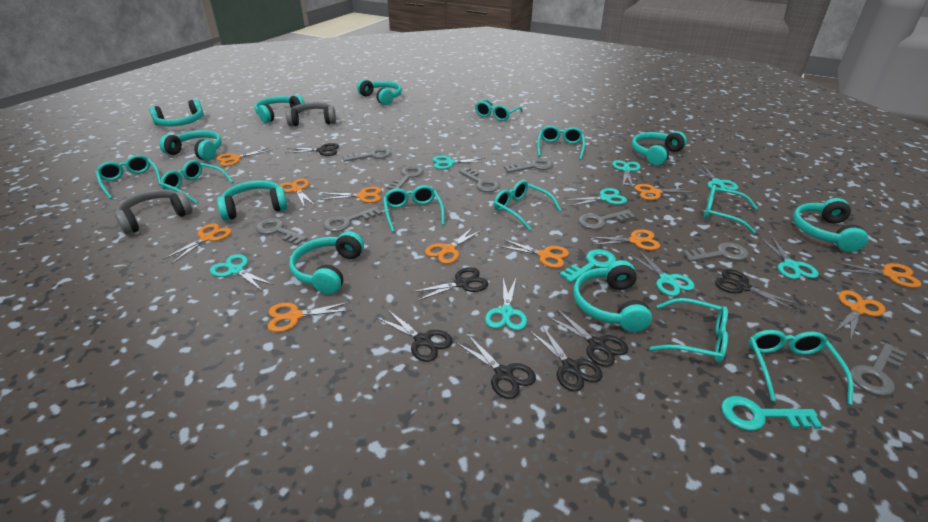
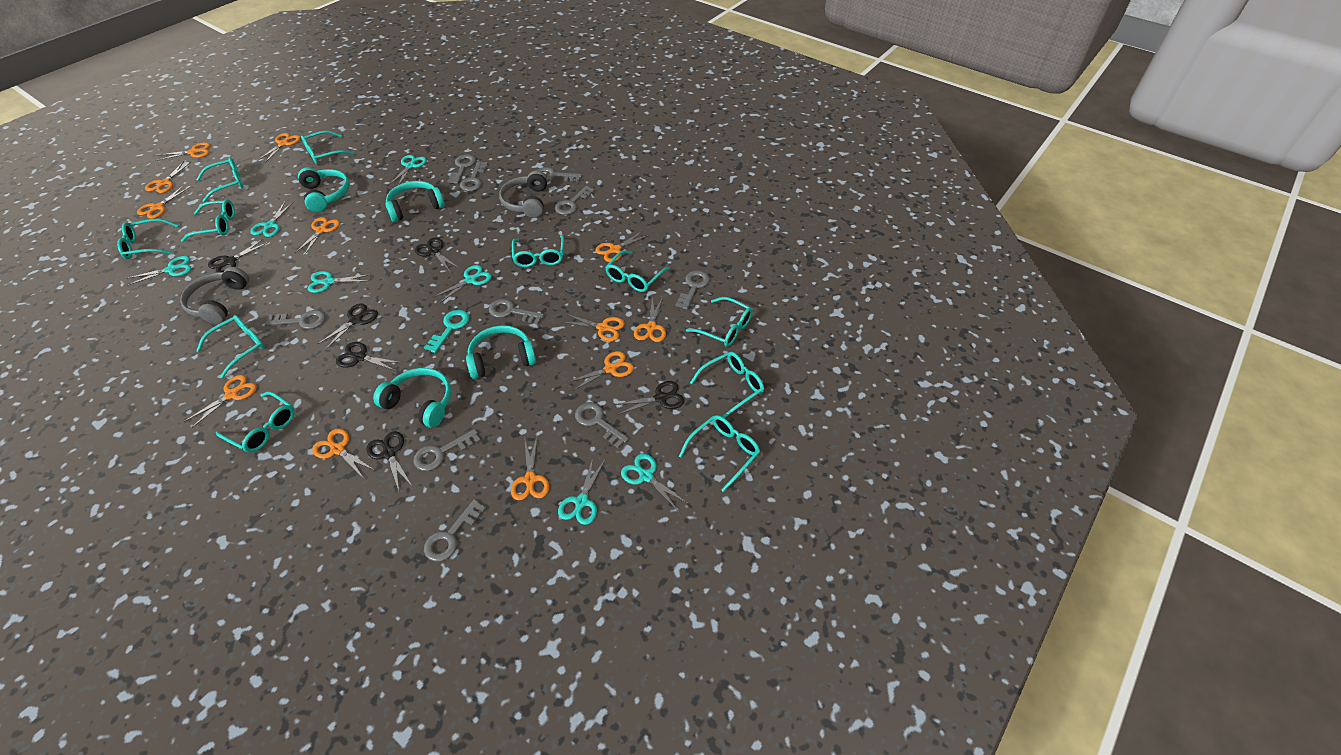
black scissors: [285,143,339,156] [377,309,453,362] [412,267,488,301] [456,335,536,399] [529,324,602,391] [547,309,628,367] [715,269,801,312] = 7 -> [208,239,269,272] [318,303,378,349] [336,342,403,371] [366,431,412,490] [415,238,459,273] [614,381,684,415] = 6
grey key: [255,218,308,246] [323,207,382,232] [342,148,391,162] [387,165,424,190] [459,167,500,192] [504,158,553,173] [578,210,636,229] [683,242,748,262] [850,343,907,396] = 9 -> [265,310,326,329] [413,429,481,471] [424,499,486,562] [447,154,476,184] [460,161,488,191] [489,299,544,324] [537,167,582,182] [555,186,595,215] [575,402,629,448] [676,270,710,310] = 10
orange scissors: [162,224,232,264] [216,147,272,166] [268,302,352,332] [279,178,316,208] [320,186,382,203] [425,227,483,264] [498,239,569,268] [589,229,660,250] [635,184,696,200] [834,262,921,288] [835,290,886,341] = 11 -> [137,185,190,219] [145,162,191,193] [156,142,210,161] [184,375,257,428] [257,133,300,163] [295,217,340,256] [312,428,374,477] [511,437,549,500] [562,314,625,341] [568,351,634,391] [595,231,649,262] [634,297,666,342] = 12
turquoise glasses: [96,155,161,199] [160,160,233,204] [383,185,445,232] [475,99,523,121] [494,180,561,230] [537,126,585,160] [650,298,728,363] [704,184,758,234] [749,330,853,405] = 9 -> [117,219,179,259] [181,199,235,242] [196,157,244,202] [196,315,265,378] [216,391,295,453] [301,131,354,164] [512,235,564,267] [605,251,670,292] [679,415,760,492] [686,297,753,347] [690,352,764,418] = 11
turquoise headphones: [149,99,203,126] [159,130,222,161] [217,180,288,221] [254,95,305,123] [289,231,364,295] [357,79,402,105] [573,260,652,332] [632,131,687,166] [793,198,868,252] = 9 -> [298,167,350,212] [373,368,451,428] [385,181,445,222] [466,325,536,379] = 4
turquoise key: [560,249,616,283] [721,396,823,431] = 2 -> [424,310,469,353] = 1
turquoise scissors: [210,254,274,291] [433,156,487,169] [485,278,527,330] [567,188,627,206] [612,160,641,187] [628,250,695,296] [692,164,738,192] [759,236,819,279] = 8 -> [126,256,192,286] [250,202,293,237] [308,271,371,293] [389,155,427,185] [434,265,492,303] [558,458,605,525] [621,453,687,512] = 7

